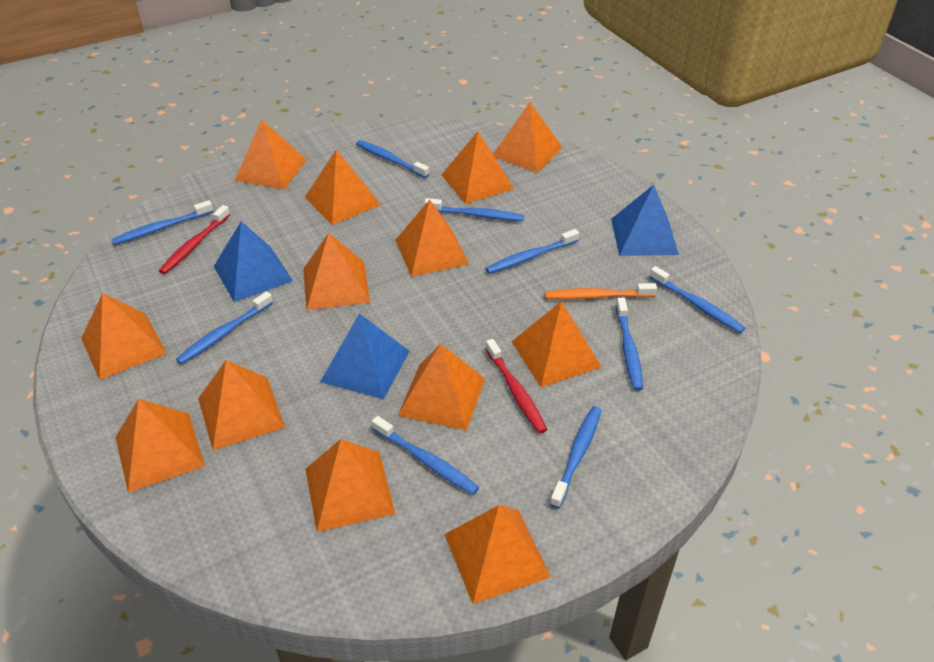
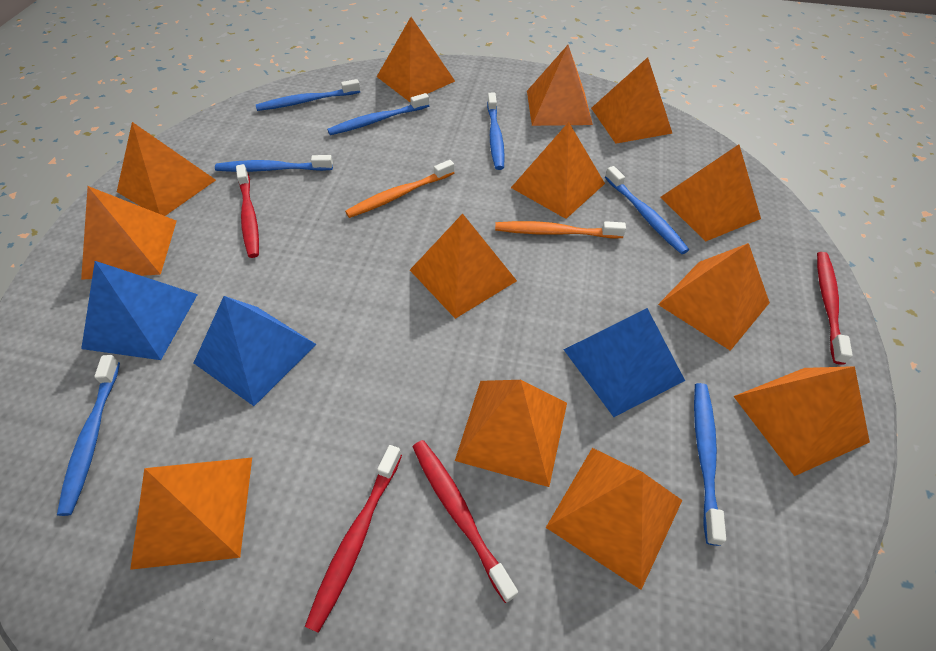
blue toothbrush: [112,200,213,245] [176,291,273,364] [356,140,429,178] [372,416,479,495] [425,198,524,221] [485,229,579,274] [550,406,602,509] [616,298,643,391] [650,266,745,333] = 9 -> [57,355,120,516] [215,155,333,172] [256,79,360,111] [327,93,429,135] [487,93,505,170] [605,166,689,254] [694,383,726,546] = 7
orange toothbrush: [545,283,657,300] = 1 -> [345,160,454,218] [495,221,626,238] = 2
red toothbrush: [159,205,230,274] [485,339,547,434] = 2 -> [236,164,259,258] [305,445,402,633] [413,440,518,603] [817,252,853,365] = 4

